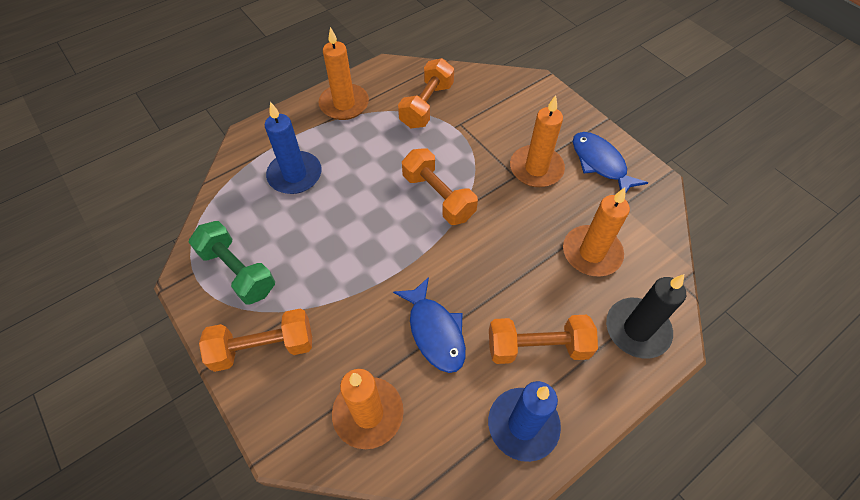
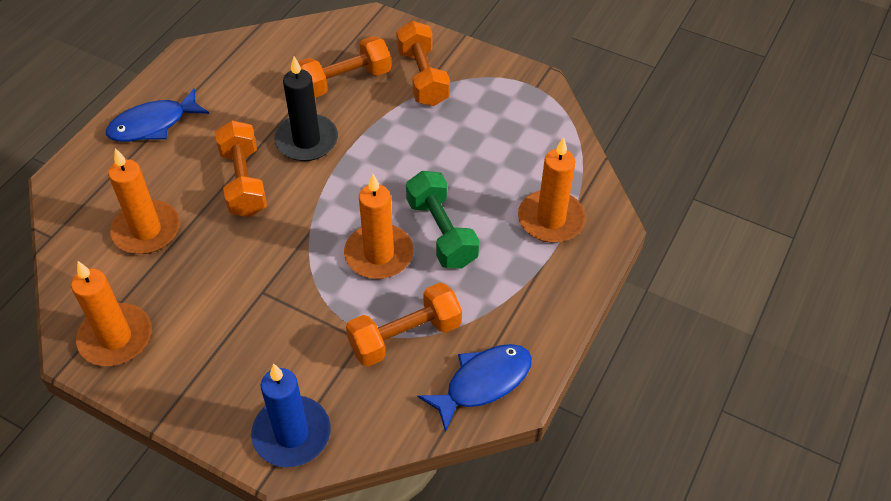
blue candle: [265,102,322,194] [488,381,561,462] = 2 -> [251,364,331,467] = 1

